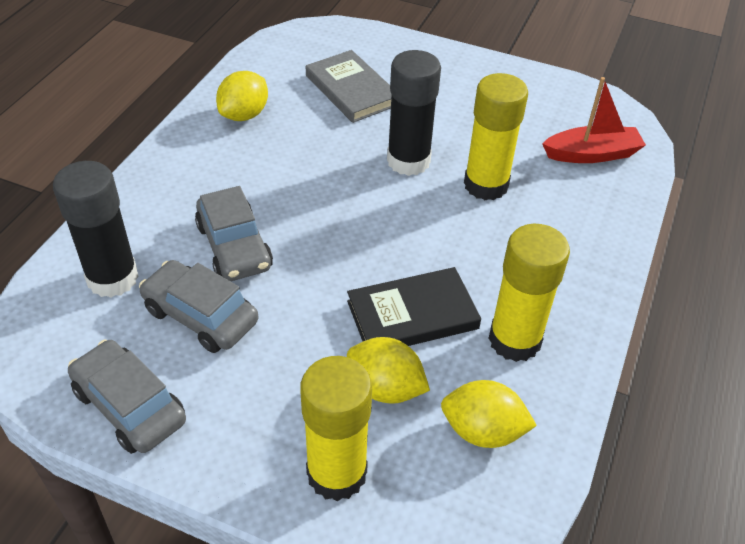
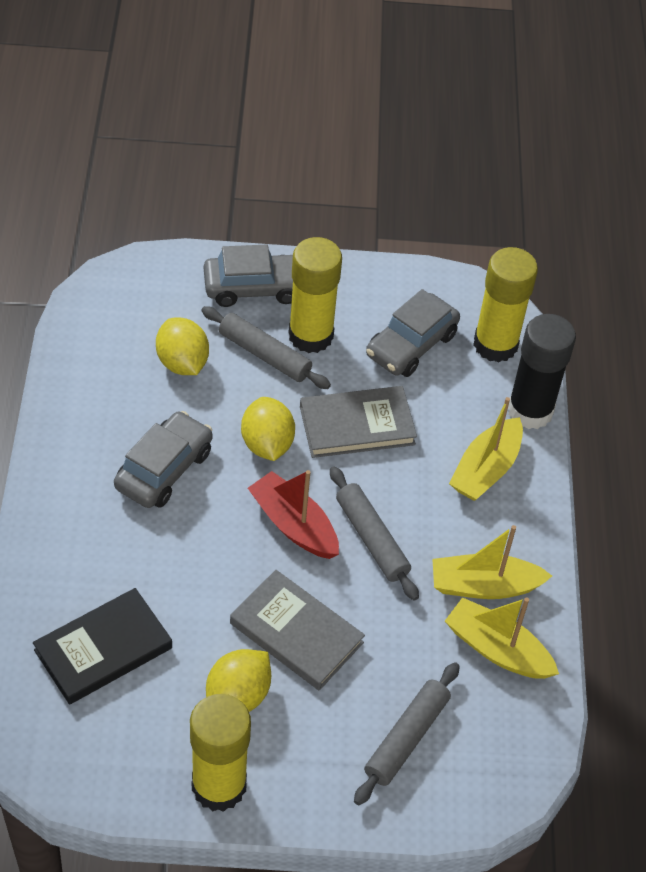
black glue stick: [53,161,139,298] [387,50,441,176] = 2 -> [508,314,576,429] = 1
grey book: [306,50,392,123] = 1 -> [230,570,365,690] [300,386,417,458] = 2
grey rolling pin: none = 0 -> [202,306,331,389] [330,466,419,601] [354,662,460,805] = 3
yellow boat: none = 0 -> [432,525,552,599] [445,597,559,679] [449,397,523,501] = 3

